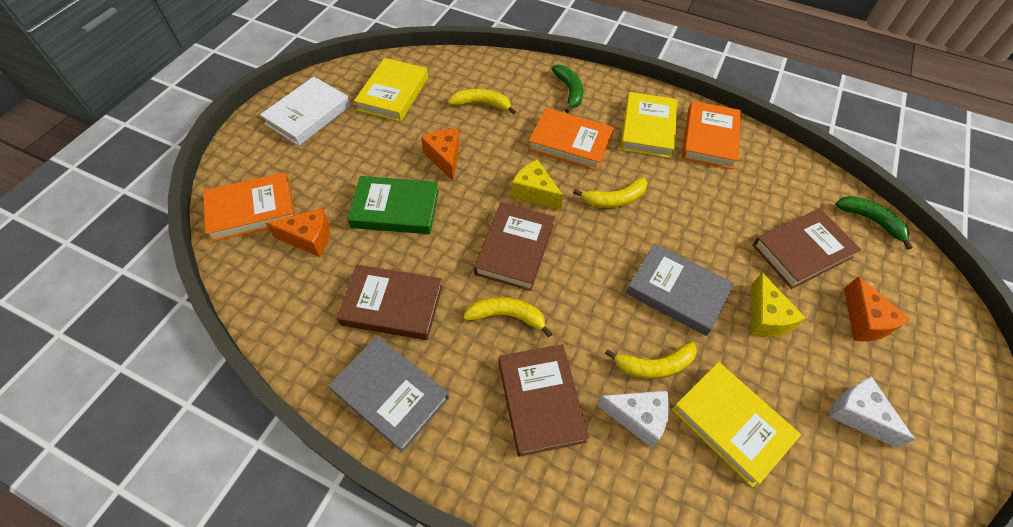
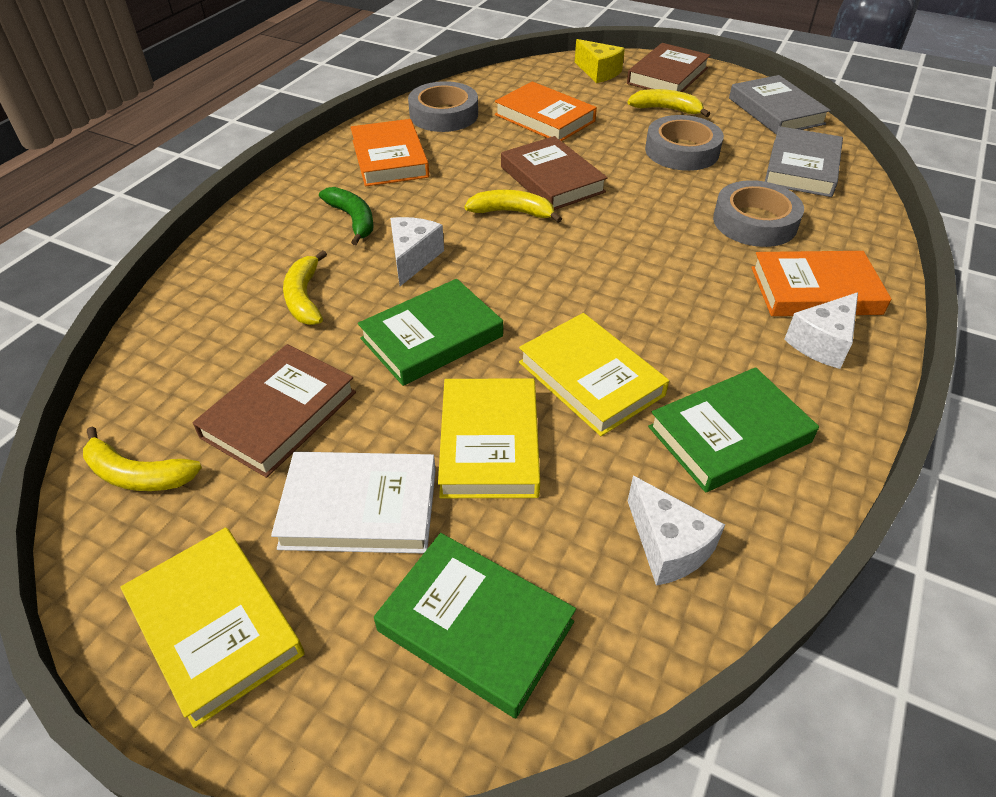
brown book: [336,265,443,340] [474,202,555,291] [498,344,589,457] [753,208,861,289] = 4 -> [193,344,356,478] [501,136,608,210] [627,43,710,92] = 3
green banana: [551,65,583,113] [835,196,912,250] = 2 -> [319,187,374,245] = 1
green book: [347,176,439,234] = 1 -> [358,279,503,386] [374,533,576,718] [648,367,819,493] = 3
grey tape: none = 0 -> [408,81,478,132] [645,115,724,171] [713,180,804,247] = 3
orange cheese: [266,208,330,257] [421,129,460,181] [844,276,911,341] = 3 -> none = 0
white cheese: [597,391,669,448] [829,376,915,448] = 2 -> [390,217,444,286] [628,476,725,586] [784,292,858,369] = 3
yellow cheese: [511,159,563,210] [750,273,806,337] = 2 -> [575,39,625,83] = 1

